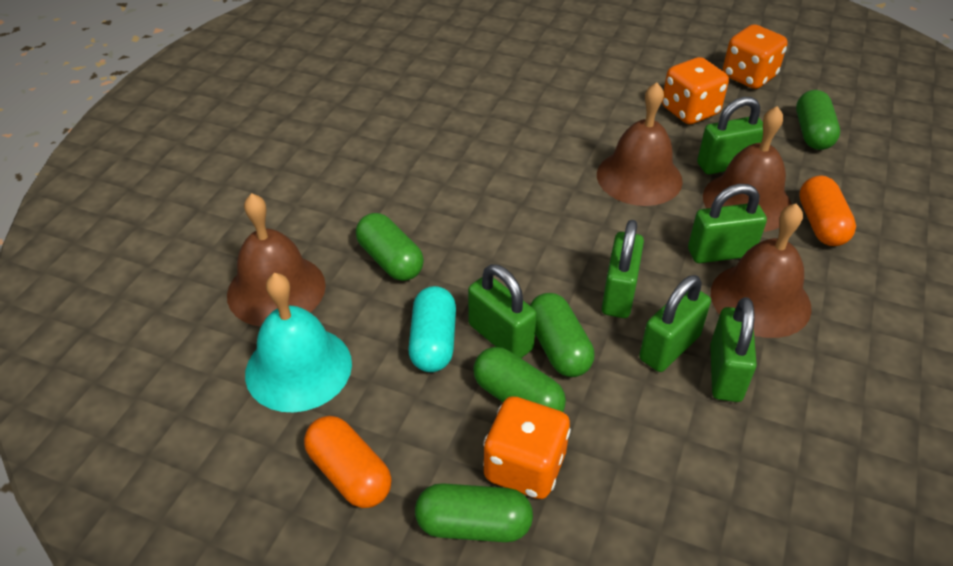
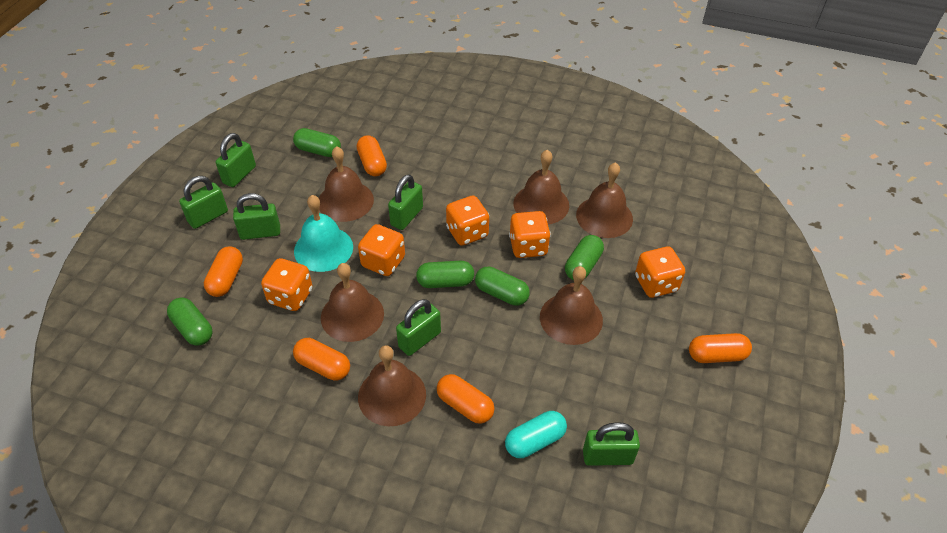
brown bell: [227,193,326,327] [597,82,683,206] [703,106,792,232] [711,203,812,338] = 4 -> [319,146,374,222] [321,263,384,342] [358,345,426,426] [514,150,569,225] [540,266,603,345] [576,162,633,238] = 6
orange capsule: [304,416,392,508] [799,175,856,246] = 2 -> [204,246,243,297] [293,338,350,381] [357,135,387,176] [437,374,494,424] [689,333,752,363] = 5
orange dice: [483,396,571,499] [662,57,729,124] [723,24,787,89] = 3 -> [261,258,313,311] [358,224,405,276] [446,196,489,246] [509,211,551,258] [635,247,685,298] = 5

